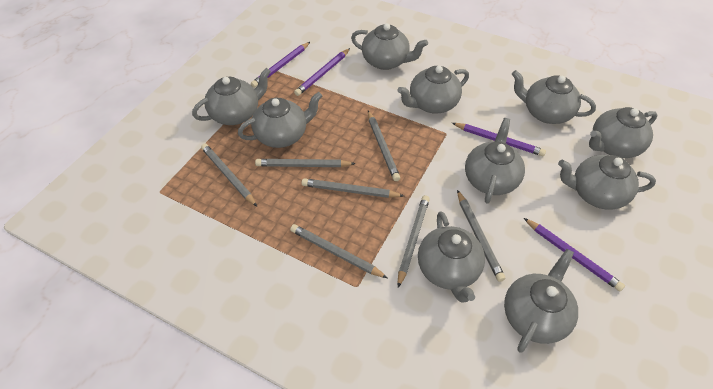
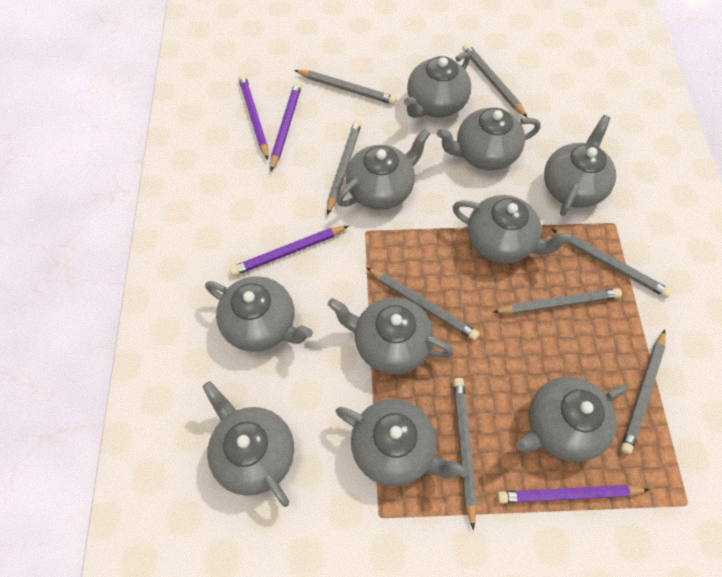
grey pencil: [201,143,257,207] [255,159,356,167] [290,224,388,278] [302,178,404,198] [368,110,400,181] [398,195,430,288] [457,190,505,282] = 7 -> [294,70,397,105] [327,120,362,215] [366,267,479,340] [453,378,477,530] [462,43,528,118] [493,288,622,314] [552,229,672,298] [621,330,666,454] = 8

